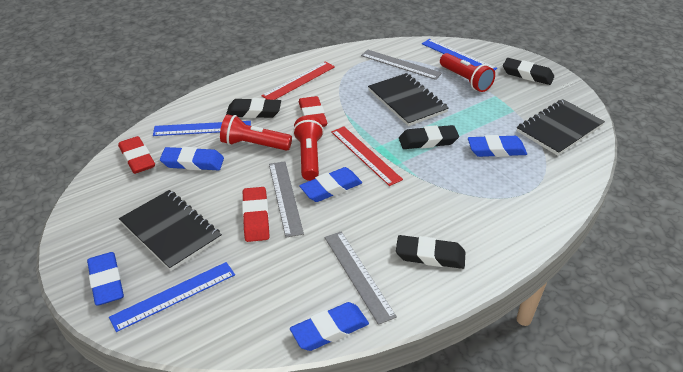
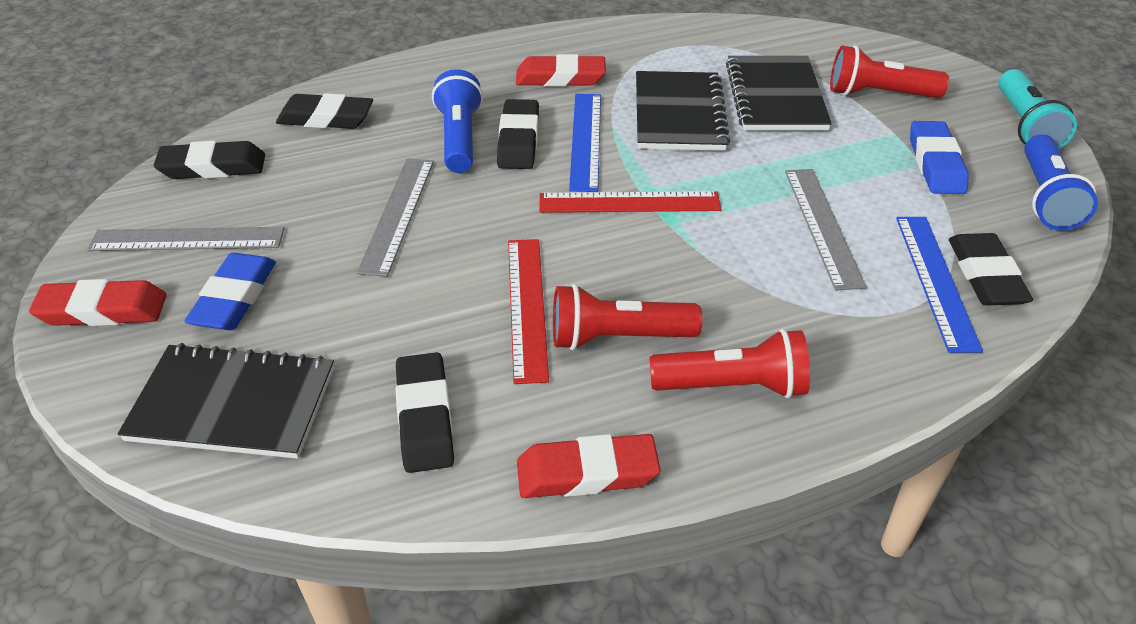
black eraser: [226,98,281,118] [396,235,465,269] [399,125,459,149] [503,58,554,85] = 4 -> [154,141,265,179] [276,93,373,129] [396,352,454,473] [497,99,539,169] [949,233,1033,305] = 5
blue eraser: [87,252,124,306] [160,147,224,170] [290,302,369,351] [299,167,362,202] [468,135,527,157] = 5 -> [184,253,276,330] [910,121,969,194] = 2
blue flashlight: none = 0 -> [432,69,483,173] [1024,134,1098,230] = 2
blue ruler: [109,262,235,332] [153,121,251,136] [422,39,497,71] = 3 -> [569,94,601,192] [896,217,983,353] = 2
turquoise flashlight: none = 0 -> [998,69,1077,149] = 1

